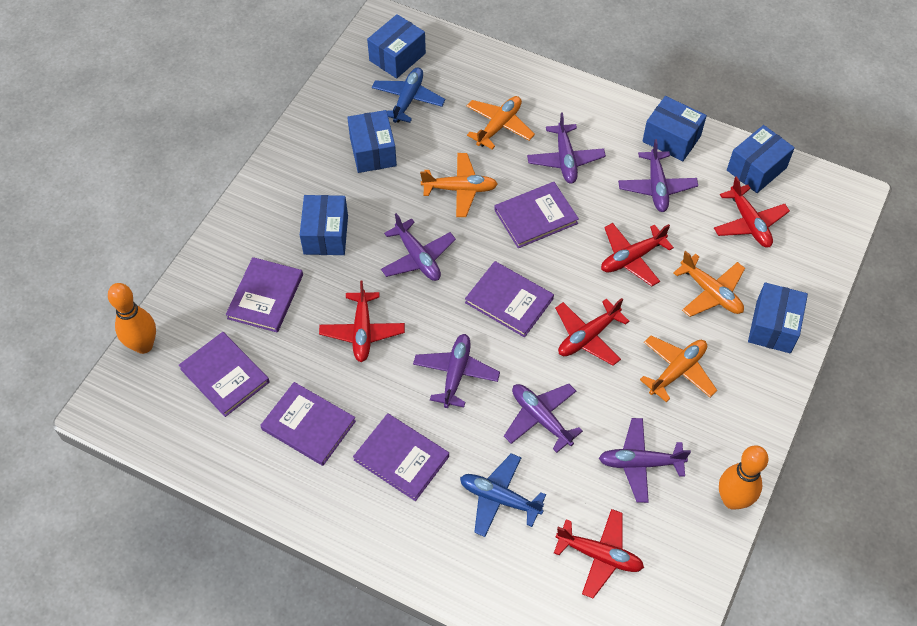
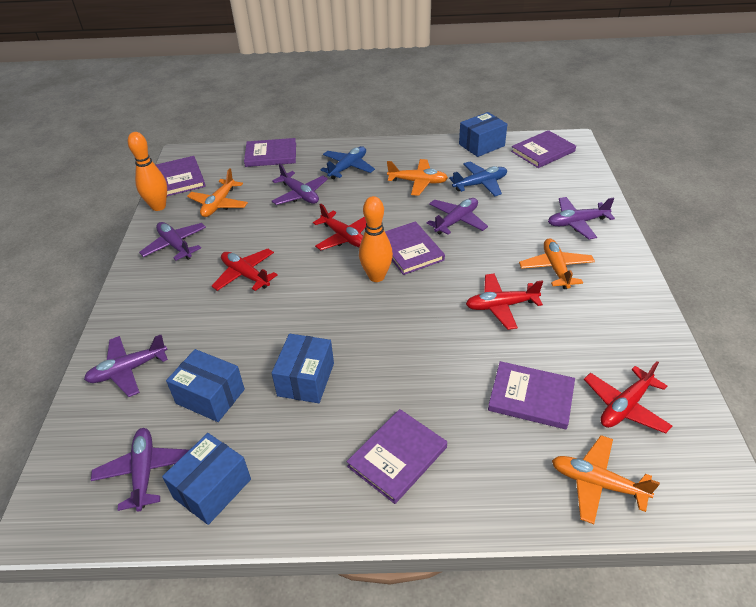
blue box: [300,195,348,255] [347,110,397,173] [367,14,426,78] [642,96,707,161] [727,125,795,193] [748,282,808,353] = 6 -> [162,433,251,525] [166,349,245,422] [272,334,334,403] [459,112,507,157] = 4
red plane: [319,280,405,362] [554,509,644,598] [555,298,629,366] [601,223,674,286] [714,176,790,248] = 5 -> [212,248,278,291] [313,203,366,250] [466,274,543,330] [584,361,672,433] = 4

